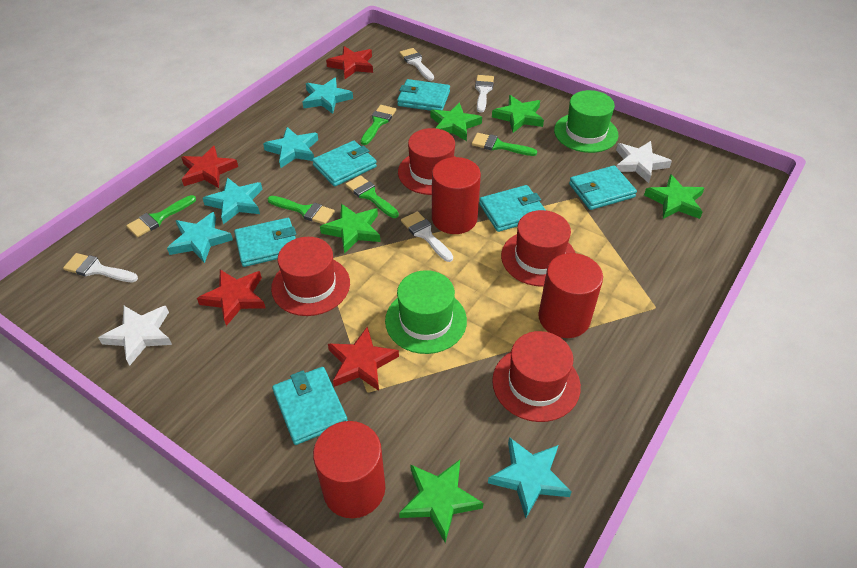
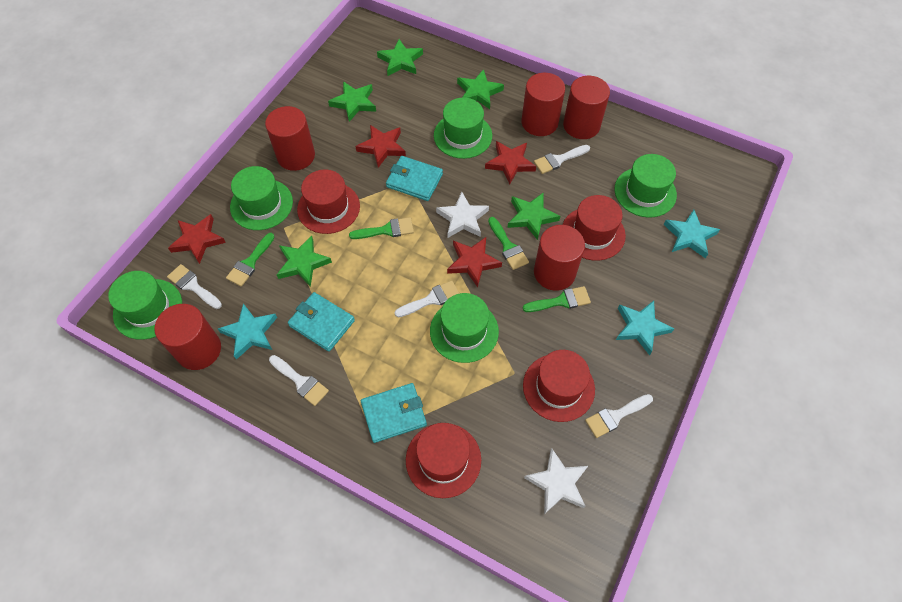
green brush: [126,195,196,238] [267,196,335,224] [345,175,399,218] [361,105,396,145] [472,133,537,156] = 5 -> [226,233,275,287] [349,217,414,239] [488,217,529,270] [523,286,591,312] = 4
green hat: [385,270,467,354] [554,90,618,153] = 2 -> [108,271,182,340] [230,166,293,230] [430,293,499,363] [434,98,492,159] [614,154,677,218] = 5
red cylinder: [313,421,385,518] [432,157,481,234] [538,253,603,338] = 3 -> [155,304,221,370] [265,106,315,171] [522,73,565,136] [534,225,585,291] [563,76,610,139] = 5
turquoise star: [167,212,233,263] [203,177,263,224] [263,127,318,168] [302,78,353,114] [488,437,572,518] = 5 -> [218,303,277,360] [616,301,674,355] [663,210,720,259] = 3
turquoise wallet: [234,218,296,267] [272,367,348,445] [312,141,377,187] [397,79,450,111] [479,185,545,232] [569,165,637,210] = 6 -> [288,292,355,352] [361,383,427,443] [386,156,443,201] = 3
white brush: [63,253,138,282] [399,48,434,81] [401,211,453,262] [475,75,494,113] = 4 -> [167,264,222,309] [269,355,329,406] [395,281,460,317] [534,145,590,174] [585,394,653,438] = 5

